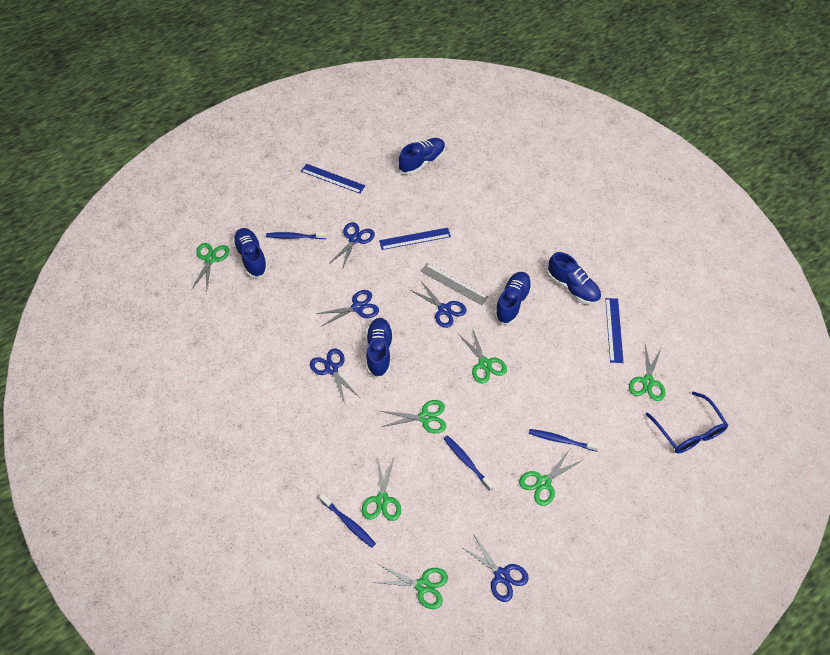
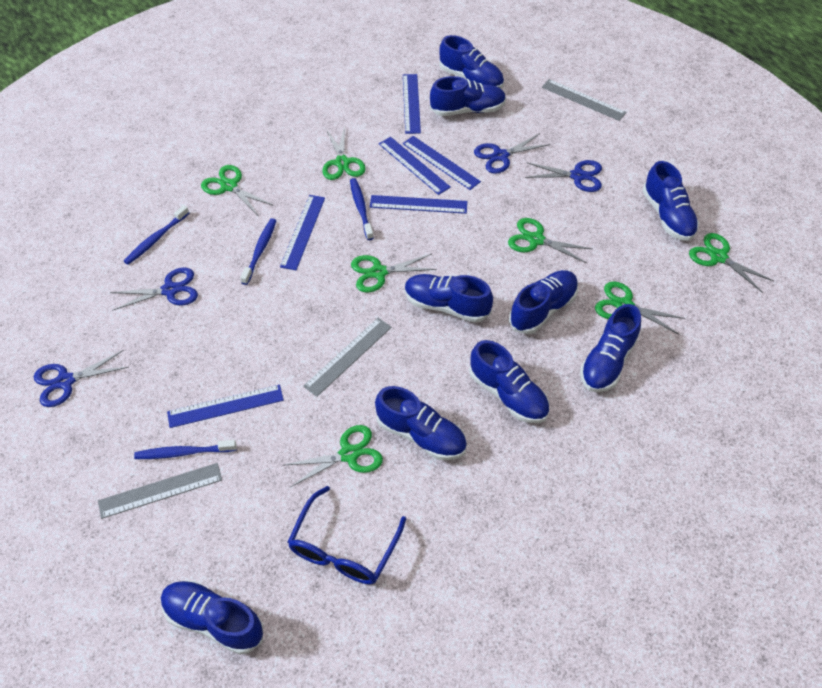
blue ruler: [301,164,365,194] [379,228,451,250] [605,298,624,363] = 3 -> [167,384,284,428] [280,195,325,270] [370,195,467,214] [379,137,451,195] [402,136,481,190] [403,74,421,134] = 6
blue scissors: [310,349,359,403] [316,290,379,326] [329,222,375,269] [411,281,467,328] [460,534,529,602] = 5 -> [34,350,129,407] [110,268,198,311] [474,133,550,174] [525,160,602,192] = 4
blue shoe: [233,228,268,278] [366,318,393,378] [398,138,445,175] [494,272,532,325] [547,252,601,305] = 5 -> [161,581,263,655] [375,386,467,460] [405,274,493,323] [430,76,506,116] [439,35,504,89] [469,340,549,423] [509,270,578,334] [580,304,641,392] [643,161,699,241] = 9
grey ruler: [420,263,489,305] = 1 -> [98,463,222,519] [303,318,392,397] [542,79,626,121] = 3

